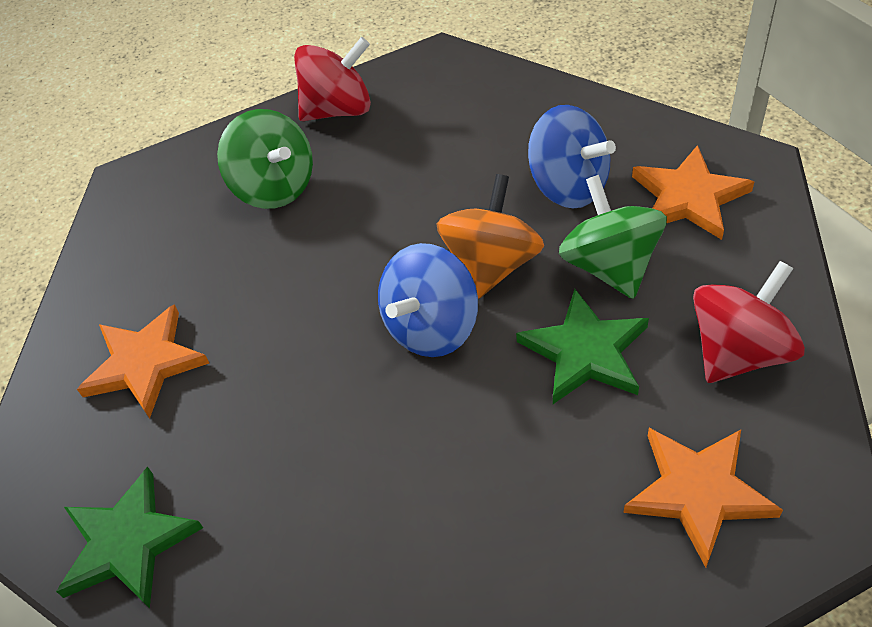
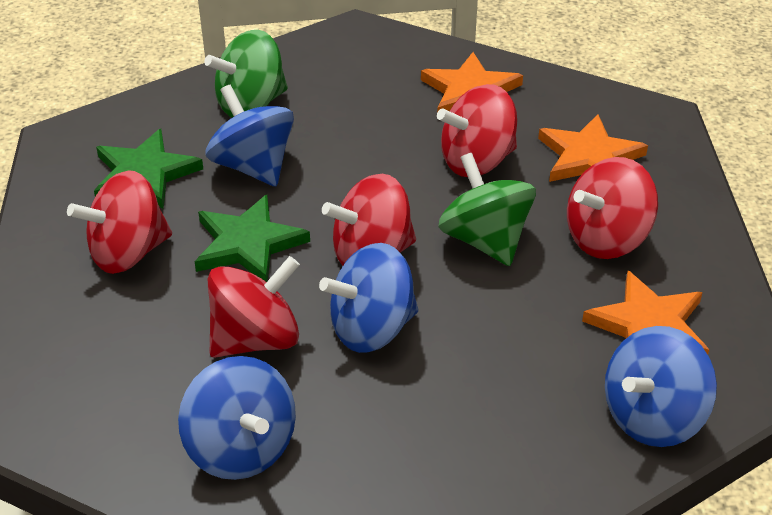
blue spinning top: [378,243,478,357] [528,105,616,209] = 2 -> [178,356,296,480] [206,85,294,187] [319,243,419,353] [605,326,717,447] = 4
orange spinning top: [437,174,544,299] = 1 -> none = 0
red spinning top: [294,37,371,121] [693,261,805,383] = 2 -> [67,170,172,274] [208,256,300,358] [322,174,416,266] [437,84,517,177] [567,157,658,259] = 5

